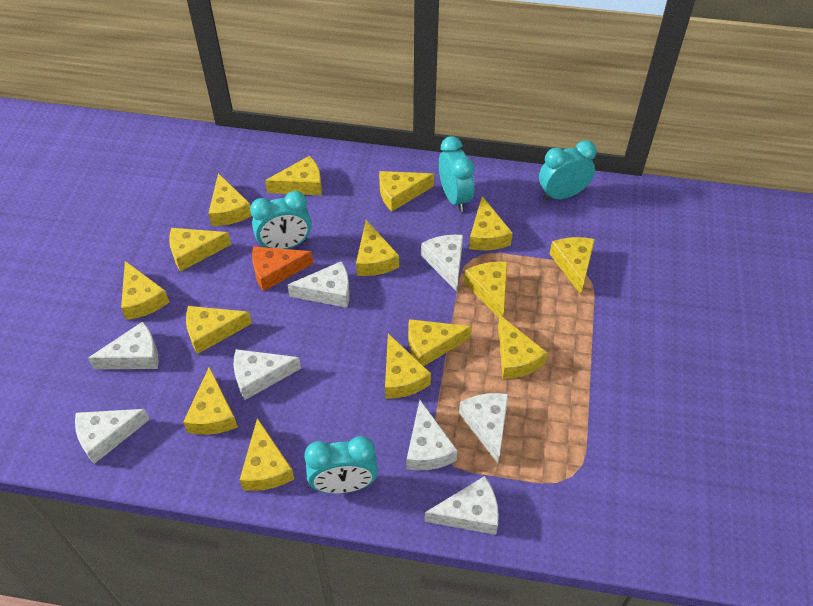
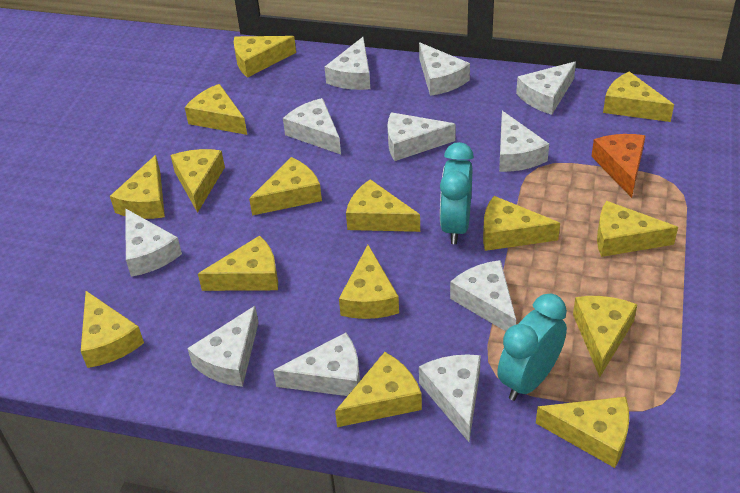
turquoise clock: [250,191,312,249] [304,436,378,494] [439,136,474,212] [539,140,597,201] = 4 -> [440,142,474,244] [497,293,567,401] = 2
white cheese: [75,409,150,464] [88,321,159,369] [234,349,301,400] [288,261,350,308] [407,400,458,470] [421,235,463,292] [425,476,499,535] [459,393,508,463] = 8 -> [126,209,182,277] [187,306,259,387] [273,333,360,396] [283,98,341,155] [325,37,370,90] [387,112,456,161] [419,42,470,96] [419,354,481,442] [450,260,516,331] [499,111,549,172] [516,61,576,115] = 11

